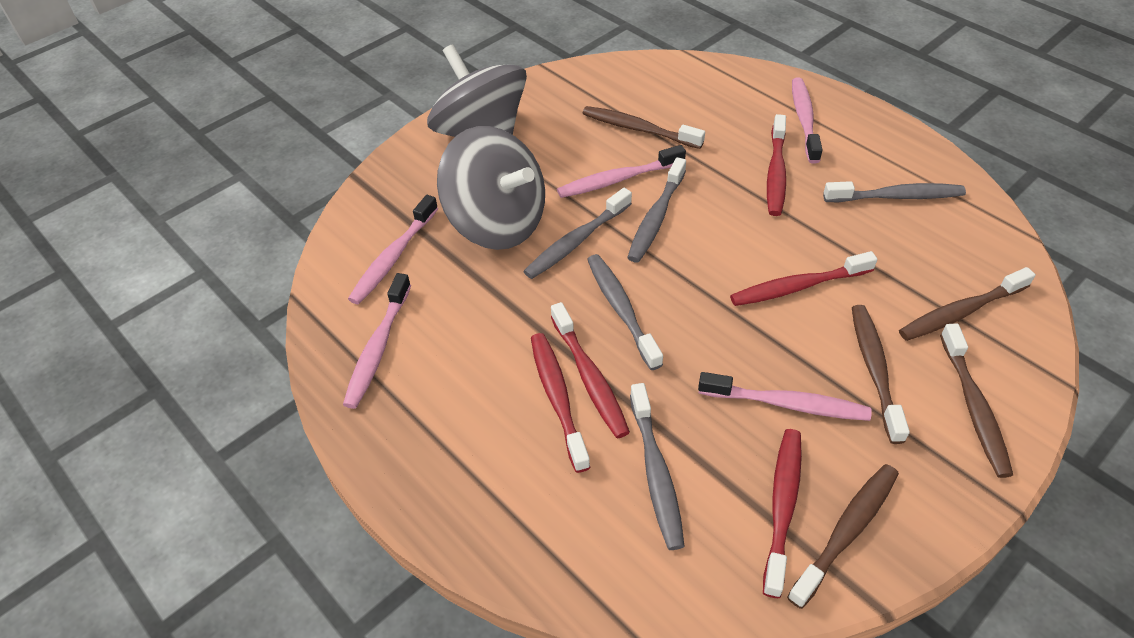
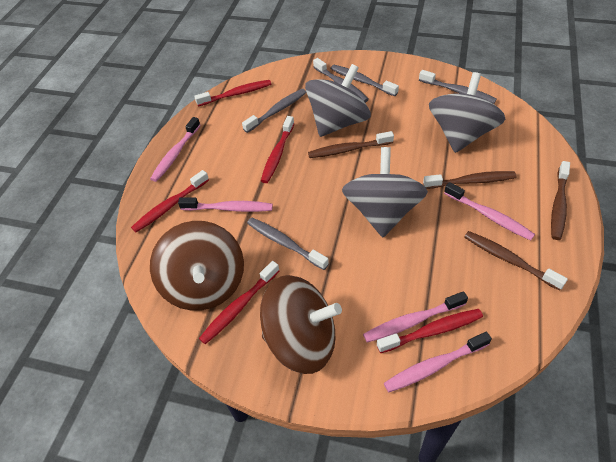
brown spinning top: none = 0 -> [150,221,244,311] [260,275,342,374] = 2
brown toothbrush: [582,106,705,149] [787,464,899,609] [852,305,910,444] [899,267,1036,341] [940,324,1013,478] = 5 -> [308,131,394,158] [423,171,516,189] [464,231,568,291] [551,161,570,240] = 4
grey spinning top: [427,44,527,137] [437,126,545,250] = 2 -> [305,64,371,137] [342,147,428,237] [429,72,506,153] = 3

